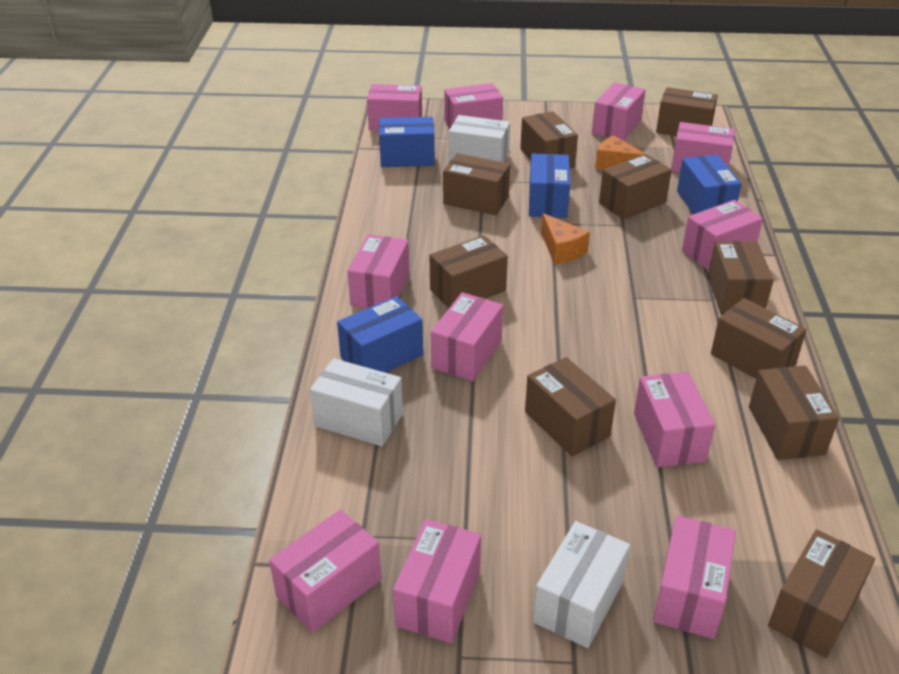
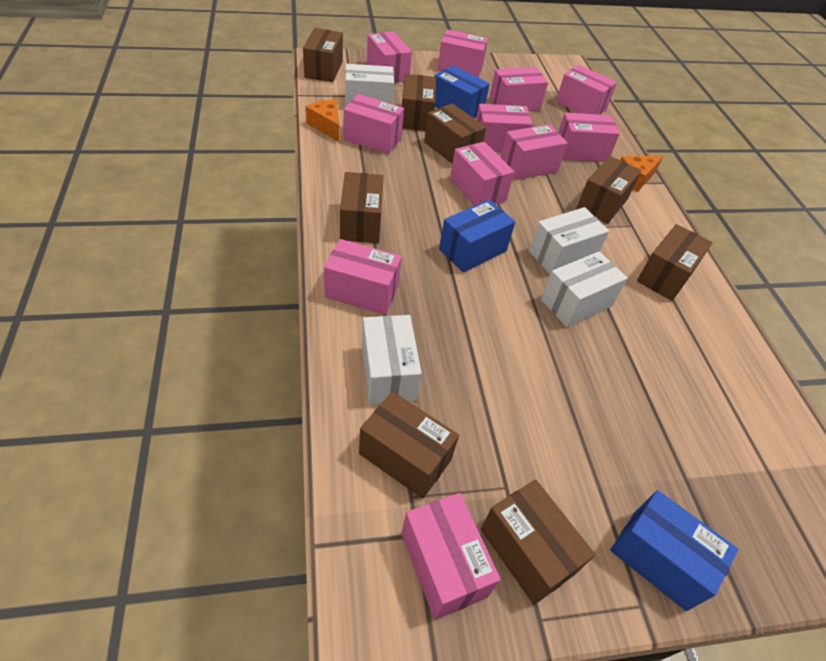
blue box: [337,296,423,373] [379,117,435,167] [529,154,570,218] [677,155,741,214] = 4 -> [434,65,490,118] [439,200,515,272] [610,490,738,611] = 3
brown box: [429,235,508,308] [443,153,510,215] [520,111,578,168] [525,357,616,457] [599,154,672,220] [656,87,718,136] [708,241,774,315] [711,298,807,379] [749,366,839,460] [768,529,875,658] = 10 -> [303,28,343,82] [340,172,384,243] [359,392,459,499] [402,74,436,131] [424,103,486,163] [481,480,595,605] [577,156,641,224] [637,224,713,301] = 8
white box: [310,358,403,446] [449,115,510,162] [533,521,630,648] = 3 -> [345,64,394,107] [362,315,422,405] [529,207,609,275] [541,252,628,327] = 4

